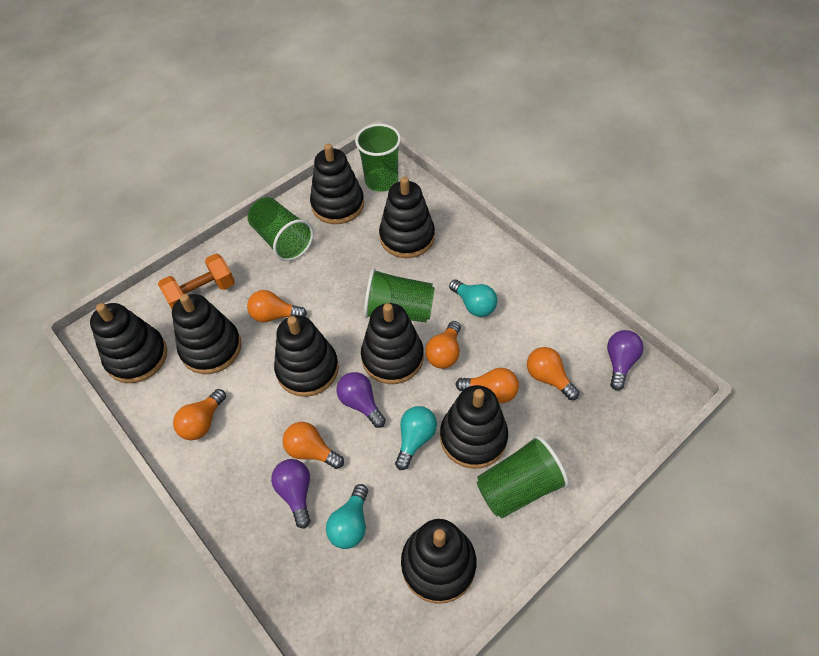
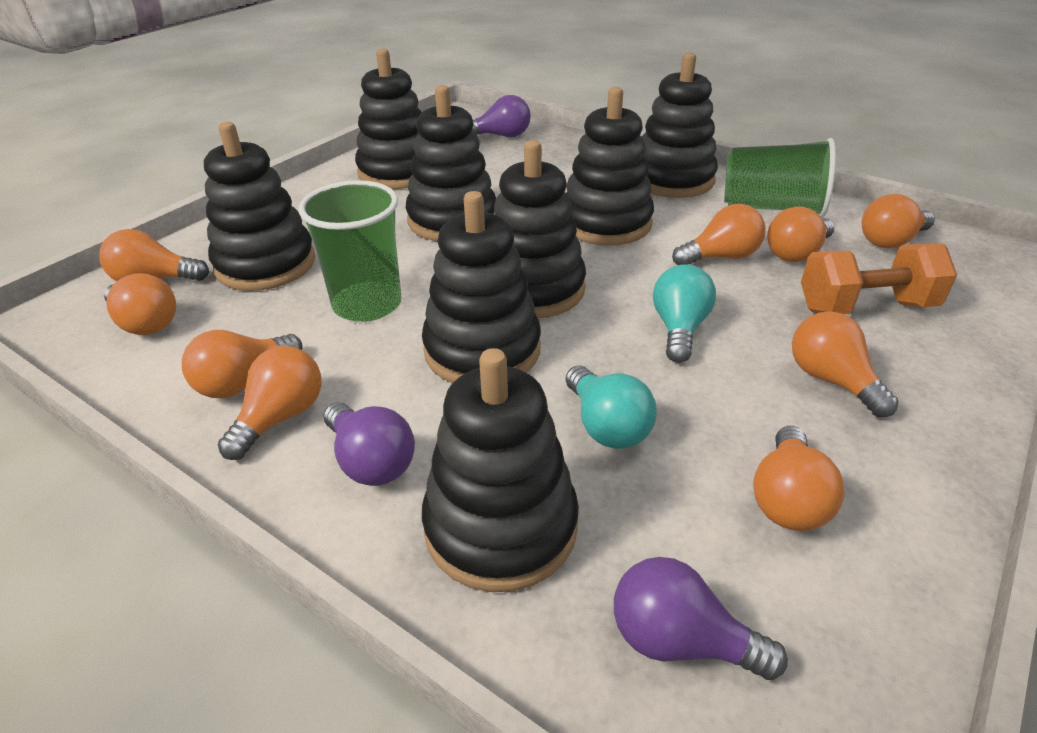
green cup: [248,197,314,261] [355,124,401,192] [364,269,435,322] [477,435,569,518] = 4 -> [298,180,401,322] [724,138,836,217] = 2
orange light bulb: [173,389,226,440] [247,290,307,322] [282,422,344,469] [425,321,461,369] [455,368,519,403] [527,347,579,400] = 6 -> [99,229,209,281] [104,273,176,335] [182,330,303,398] [218,346,321,460] [672,204,766,265] [753,426,845,531] [767,207,835,262] [792,311,899,417] [862,194,935,248] = 9
turquoise light bulb: [326,484,368,549] [395,406,437,470] [449,280,497,317] = 3 -> [566,366,657,449] [653,264,716,363] = 2

